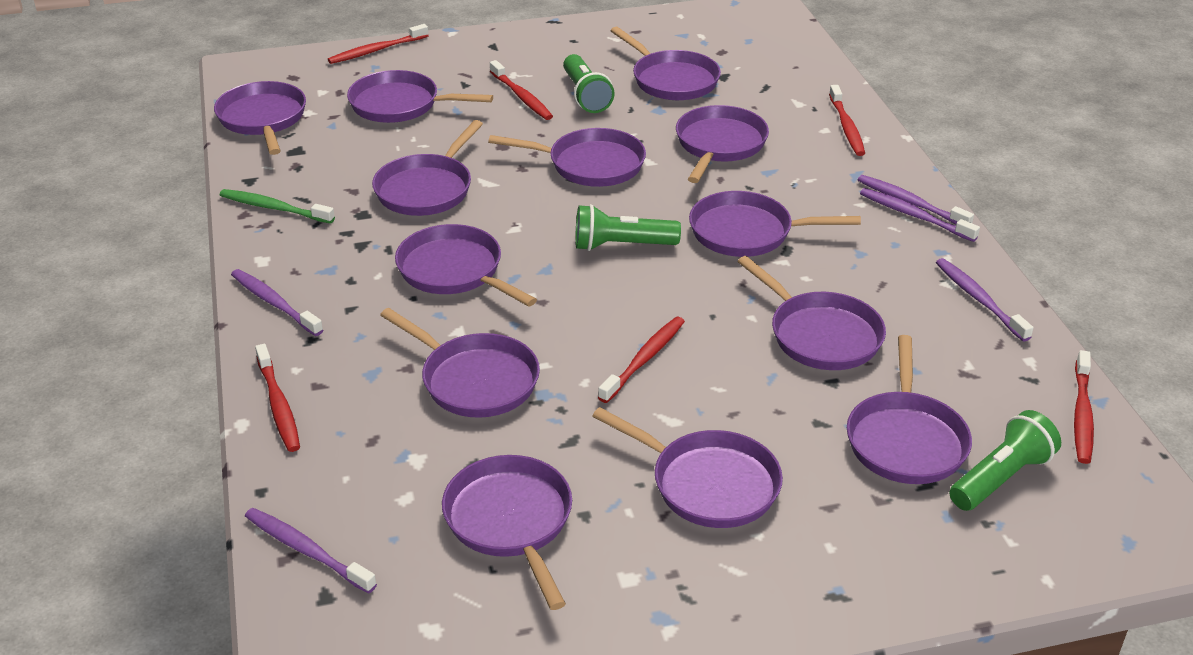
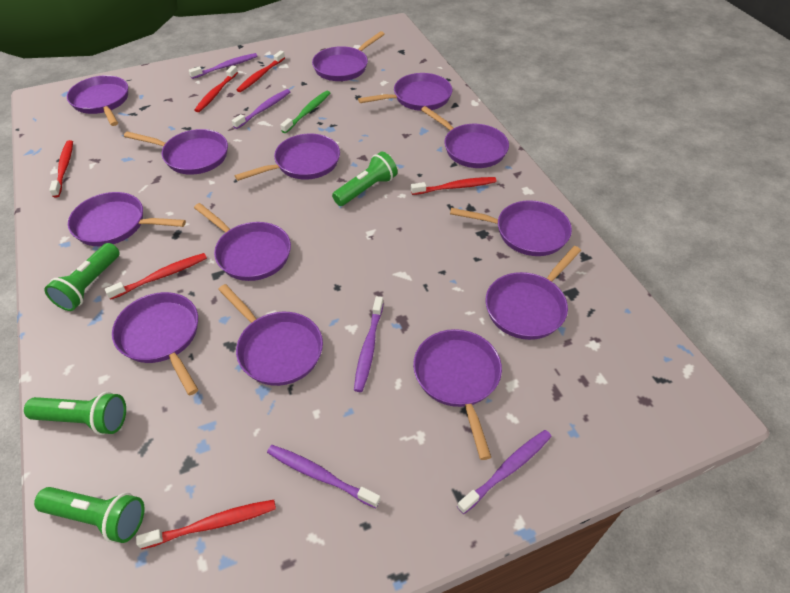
green flashlight: [563,54,615,113] [575,204,681,251] [949,410,1061,511] = 3 -> [24,392,126,435] [34,487,145,543] [44,243,120,311] [332,152,397,206] = 4

